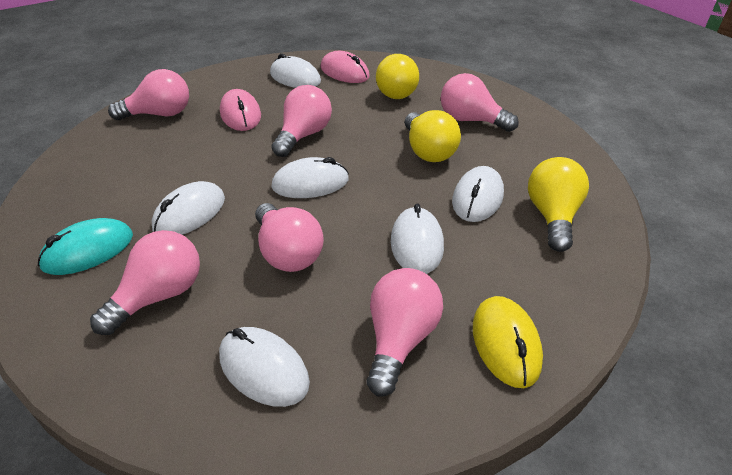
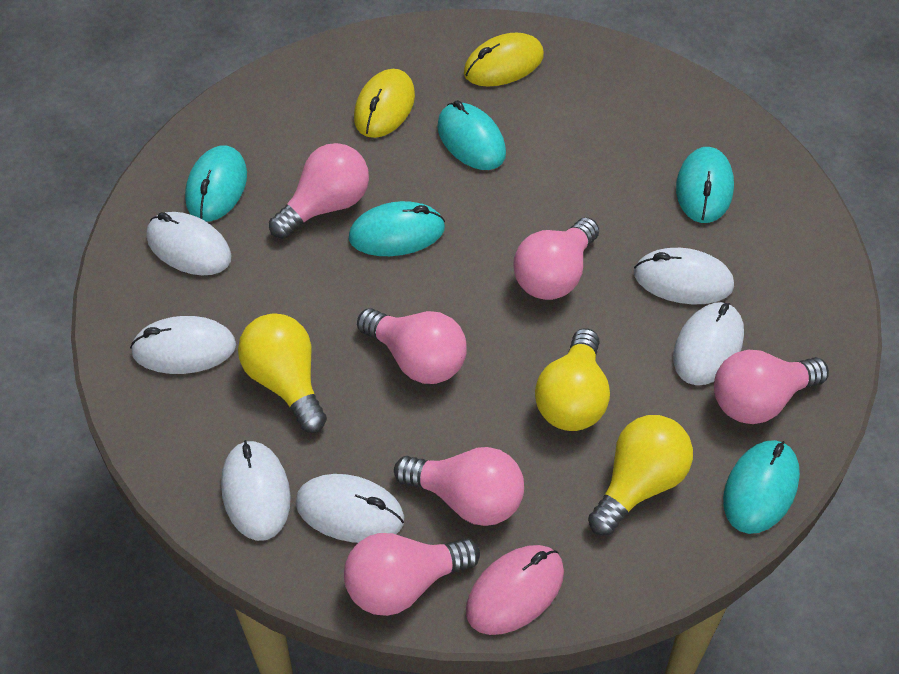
pink mouse: [220,89,261,131] [321,51,370,83] = 2 -> [466,545,564,635] = 1
turquoise mouse: [38,218,133,275] = 1 -> [185,146,247,221] [349,201,445,256] [437,100,506,170] [676,147,734,223] [723,440,800,534] = 5
yellow mouse: [473,296,543,388] = 1 -> [354,69,415,138] [464,32,544,87] = 2

